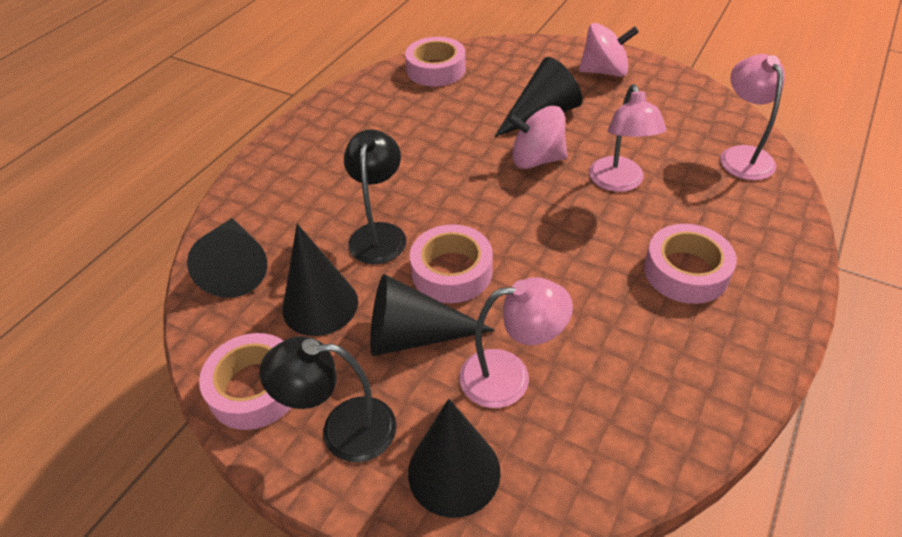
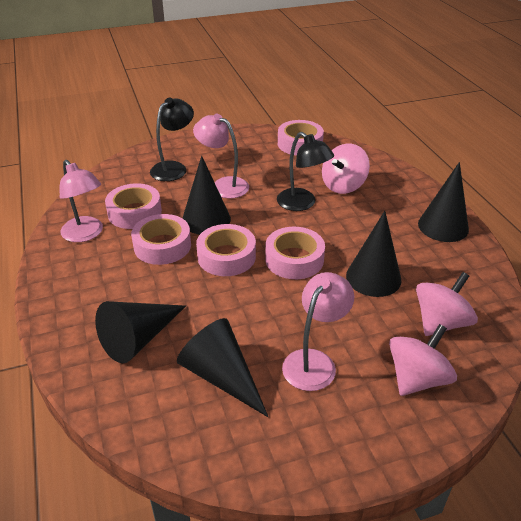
pink spinning top: [507,106,567,169] [579,23,639,77] = 2 -> [322,144,370,194] [389,324,457,396] [416,272,478,336] = 3
pink tape: [199,333,291,430] [405,37,466,87] [410,224,493,303] [644,224,737,304] = 4 -> [105,183,162,229] [131,214,191,265] [196,224,256,276] [265,227,325,279] [278,120,324,156] = 5

